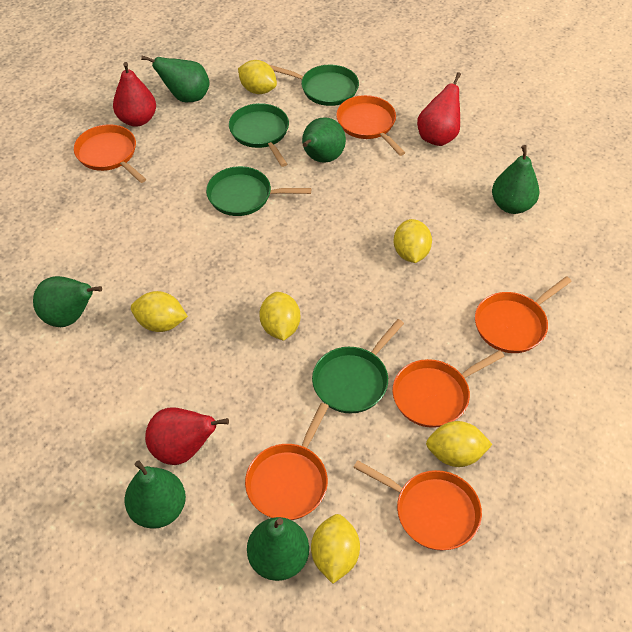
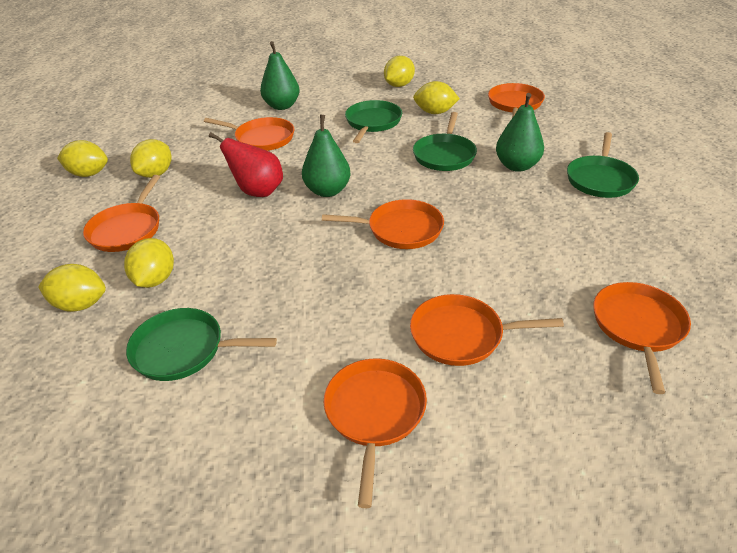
green pear: [33,276,102,327] [124,460,186,529] [141,56,210,102] [247,517,309,581] [302,117,346,163] [492,145,540,214] = 6 -> [260,41,300,110] [302,115,351,197] [496,93,544,172] = 3
orange pan: [74,124,146,183] [245,403,329,520] [336,95,405,156] [353,460,482,550] [392,350,505,428] [475,276,572,353] = 6 -> [83,175,160,252] [204,117,294,151] [322,199,444,249] [324,358,427,508] [410,294,564,366] [488,83,545,118] [593,282,691,394] = 7
red pear: [113,62,156,127] [145,407,229,465] [417,72,461,146] = 3 -> [209,132,283,197] = 1

